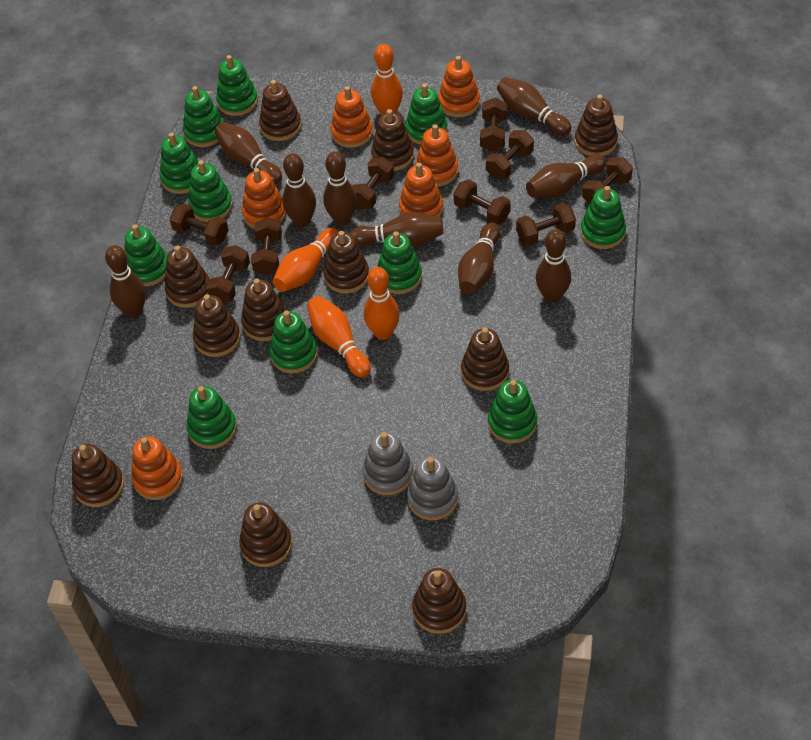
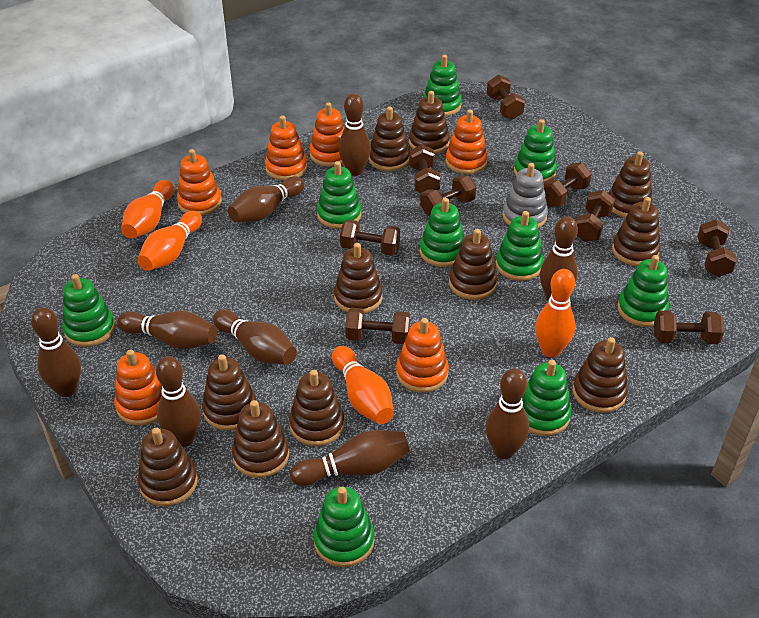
green stacking toy: [124,224,167,286] [160,132,198,194] [183,86,224,147] [187,386,237,449] [188,160,233,222] [216,55,258,116] [270,311,318,373] [377,231,422,294] [405,84,448,145] [488,380,537,443] [580,186,626,249] = 11 -> [62,274,115,347] [313,487,375,567] [317,161,361,229] [420,198,464,267] [423,55,462,116] [496,211,544,281] [514,119,557,183] [522,360,572,436] [617,255,669,327] = 9
grey stacking toy: [363,431,413,495] [407,456,458,520] = 2 -> [502,163,548,228] = 1

